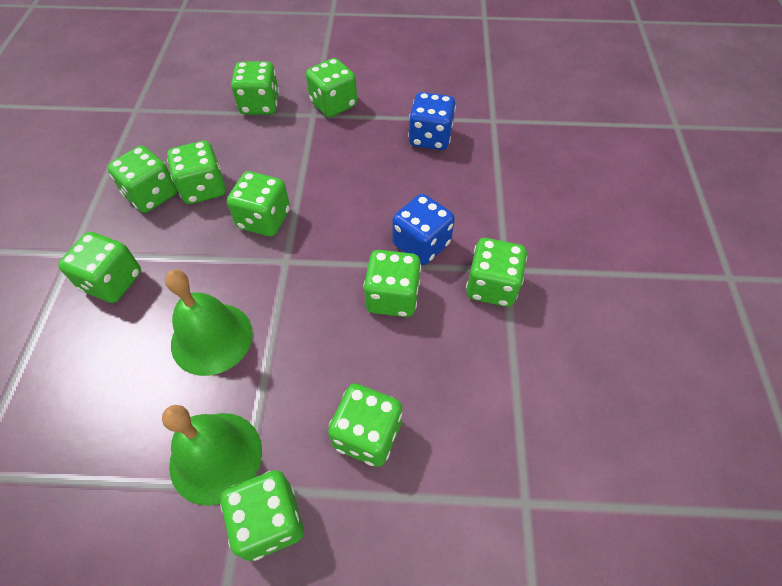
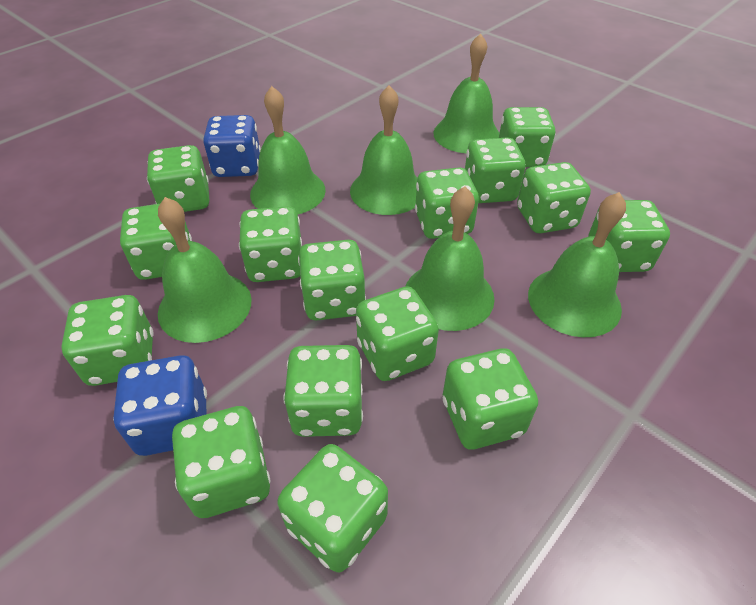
green bell: [162,405,262,506] [165,270,253,376] = 2 -> [158,197,252,343] [250,86,326,214] [350,85,417,215] [405,186,495,331] [433,33,499,153] [528,192,626,337] = 6
green dice: [58,232,141,303] [107,146,177,213] [167,141,226,204] [220,470,304,561] [227,171,290,237] [231,61,279,115] [306,58,357,117] [328,384,402,467] [363,250,421,317] [466,238,527,307] = 10 -> [61,295,154,386] [120,204,192,280] [147,145,209,212] [172,406,271,518] [239,206,302,282] [277,444,388,572] [283,345,363,437] [298,240,366,320] [356,286,439,381] [415,167,479,239] [443,348,538,450] [465,137,526,203] [499,107,556,167] [517,162,591,233] [588,200,670,272] = 15

